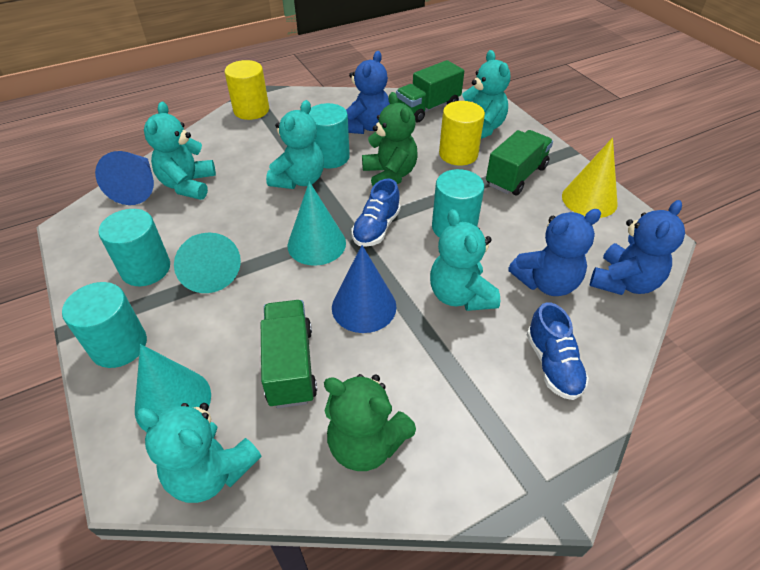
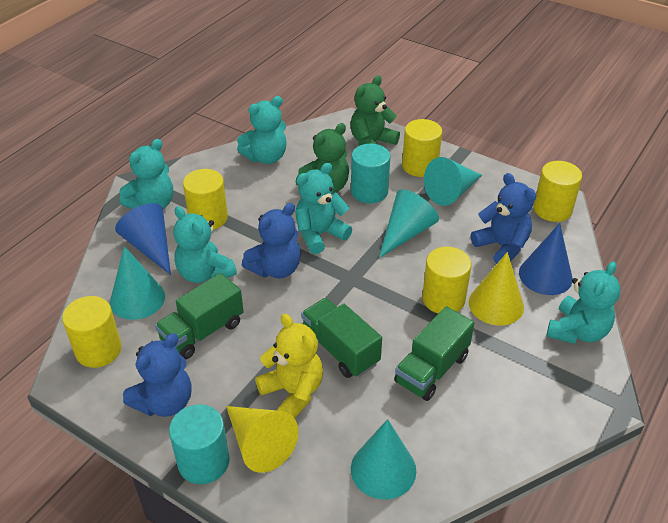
blue shoe: [351,178,400,247] [527,302,589,400] = 2 -> none = 0
turquoise cone: [135,344,211,432] [174,232,241,293] [287,181,346,266] = 3 -> [110,246,165,320] [351,419,416,500] [379,189,439,258] [424,157,482,206] = 4
turquoise cylinder: [62,282,147,368] [98,209,170,286] [309,103,350,168] [432,169,484,238] = 4 -> [169,404,230,484] [351,144,390,203] = 2
yellow cone: [562,138,618,218] = 1 -> [226,406,298,473] [469,252,524,326] = 2
yellow cylinder: [224,60,269,120] [439,101,485,166] = 2 -> [62,296,122,368] [183,169,228,230] [402,119,442,177] [422,247,471,313] [534,161,582,222] = 5
yellow teddy bear: none = 0 -> [255,314,323,418] = 1

